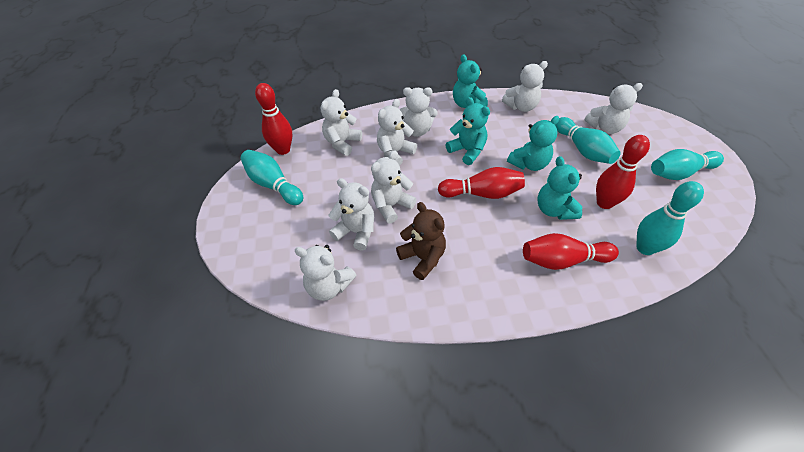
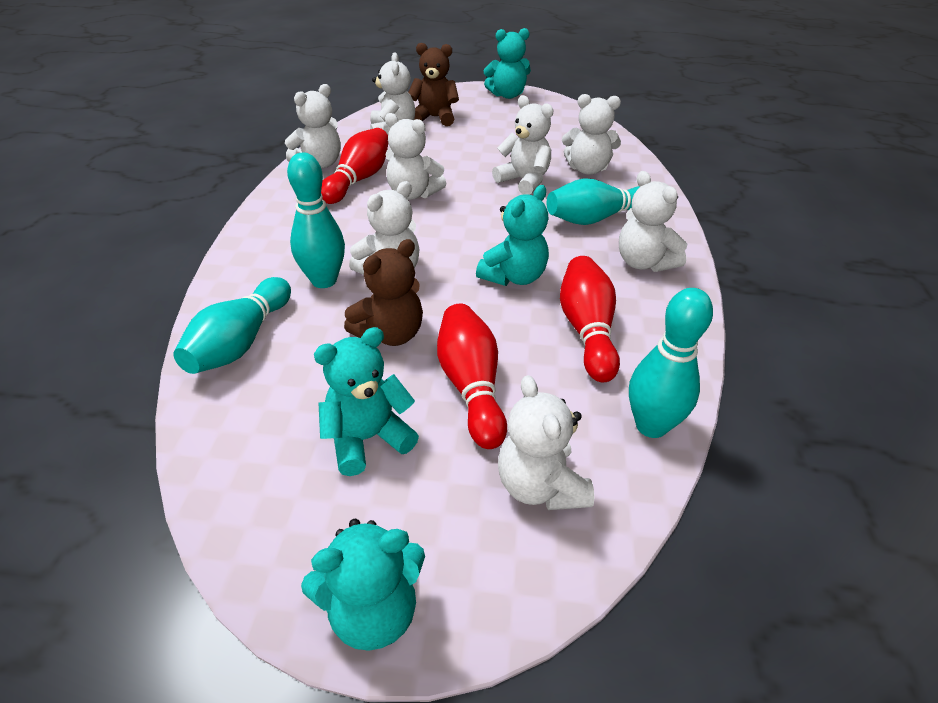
brown teddy bear: [396,202,446,280] = 1 -> [344,239,423,346] [408,43,459,126] = 2
red bowling pin: [255,83,292,155] [438,167,525,199] [523,233,619,270] [596,135,650,209] = 4 -> [321,128,388,204] [437,304,507,449] [560,256,620,382] = 3

